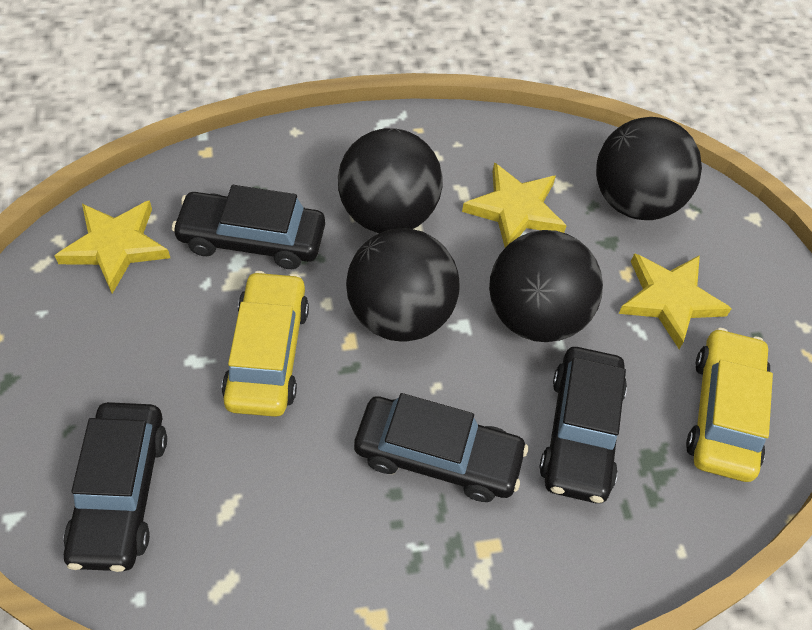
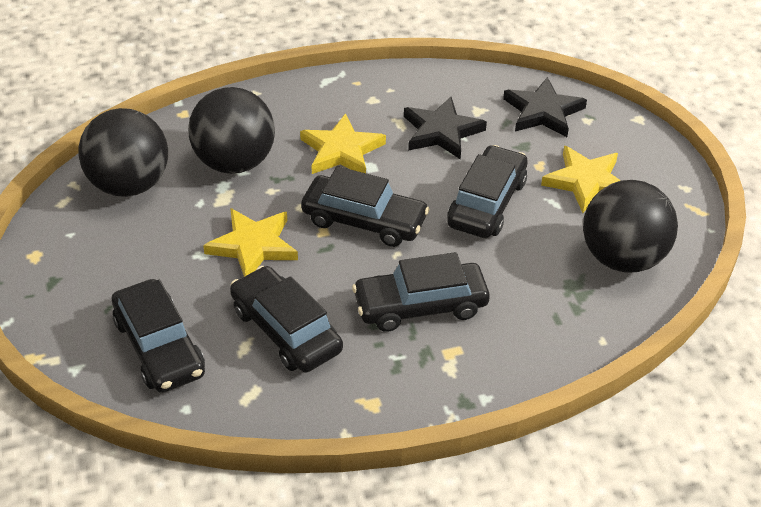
black ball: [338,128,442,233] [346,228,460,342] [489,230,603,342] [596,117,702,220] = 4 -> [79,108,168,197] [188,87,275,174] [583,180,678,273] = 3
black car: [64,402,167,572] [172,185,325,269] [354,393,528,502] [539,347,627,503] = 4 -> [112,279,205,393] [230,266,343,373] [301,166,430,247] [352,252,490,332] [447,145,528,238] = 5
black star: none = 0 -> [404,97,487,160] [503,77,587,137] = 2
yellow car: [221,271,309,417] [686,328,773,482] = 2 -> none = 0

